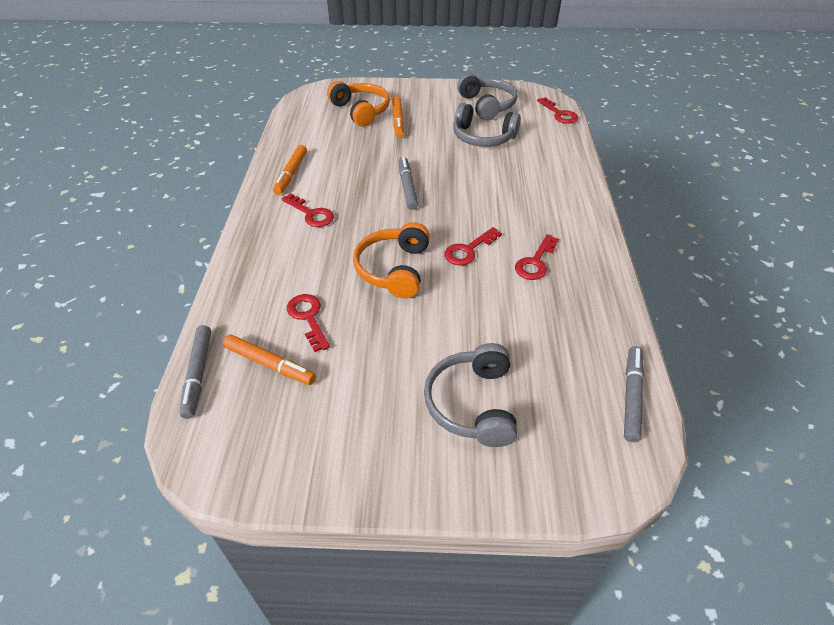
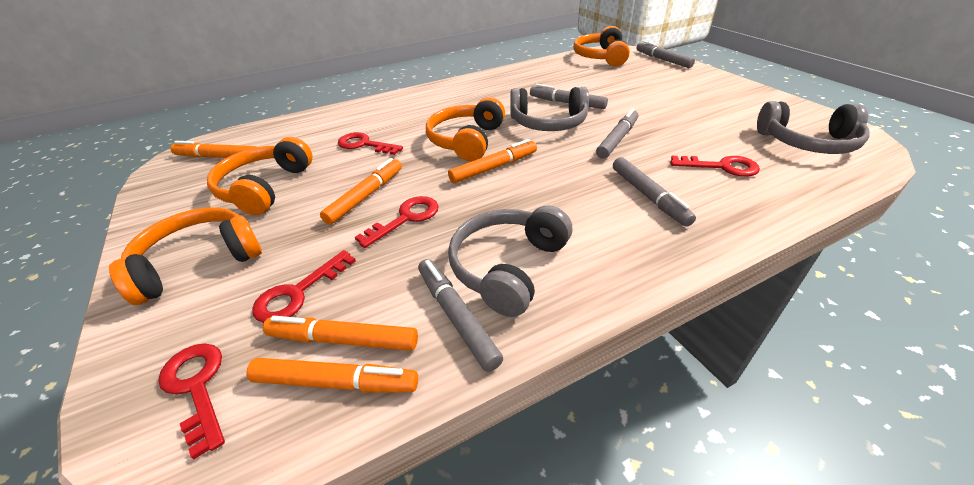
grey marker: [180,325,211,419] [399,157,418,210] [624,346,644,442] = 3 -> [418,259,503,372] [530,84,608,109] [596,109,638,159] [613,157,696,227] [636,41,695,68] = 5
orange headphones: [327,81,390,127] [353,222,430,298] = 2 -> [109,207,262,305] [207,137,312,215] [426,97,505,161] [573,26,630,67] = 4
orange marker: [223,335,316,385] [273,145,307,195] [392,96,404,138] = 3 -> [170,141,256,158] [246,358,418,392] [263,316,418,351] [320,158,402,225] [448,139,537,183] = 5

